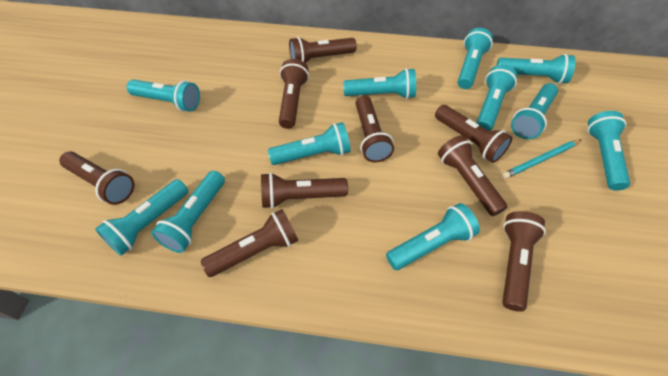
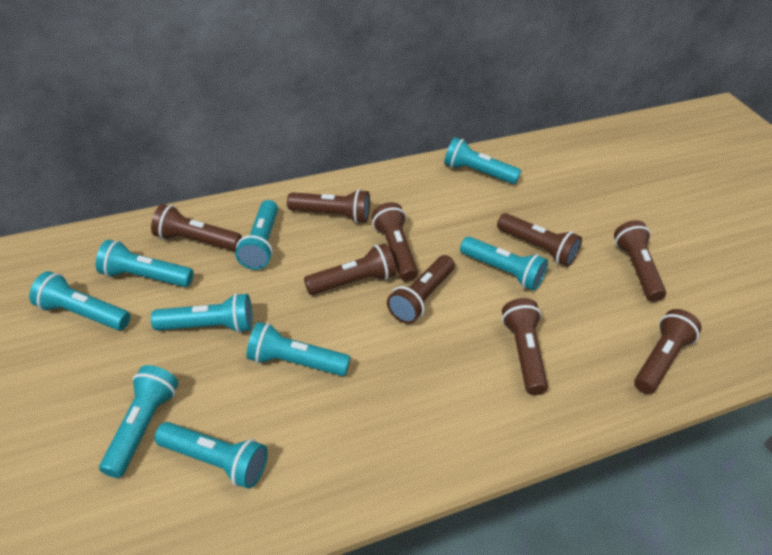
turquoise flashlight: [95,179,188,256] [127,79,200,112] [151,171,225,253] [268,122,351,165] [343,68,416,99] [386,203,480,270] [458,28,493,89] [477,65,517,131] [497,54,576,84] [511,83,558,139] [587,111,630,191] = 11 -> [29,271,130,331] [96,240,194,287] [99,365,179,478] [151,293,253,333] [155,422,268,489] [235,200,278,270] [246,322,351,376] [444,137,521,184] [460,237,548,291] = 9
turquoise pencil: [503,140,581,178] = 1 -> none = 0

